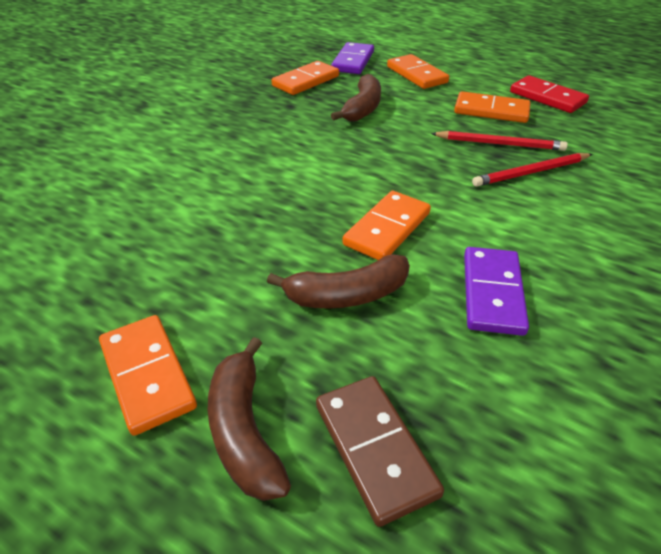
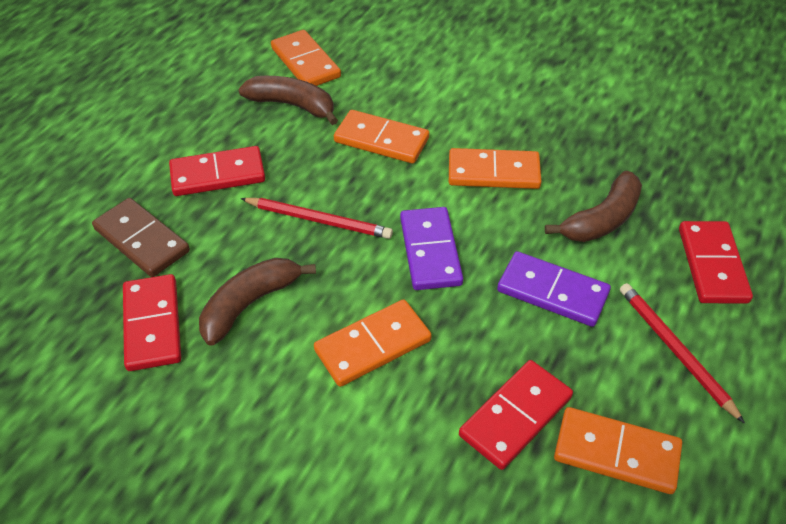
red domino: [510,75,589,113] = 1 -> [123,274,181,371] [169,146,265,196] [459,360,573,470] [679,221,753,304] = 4

